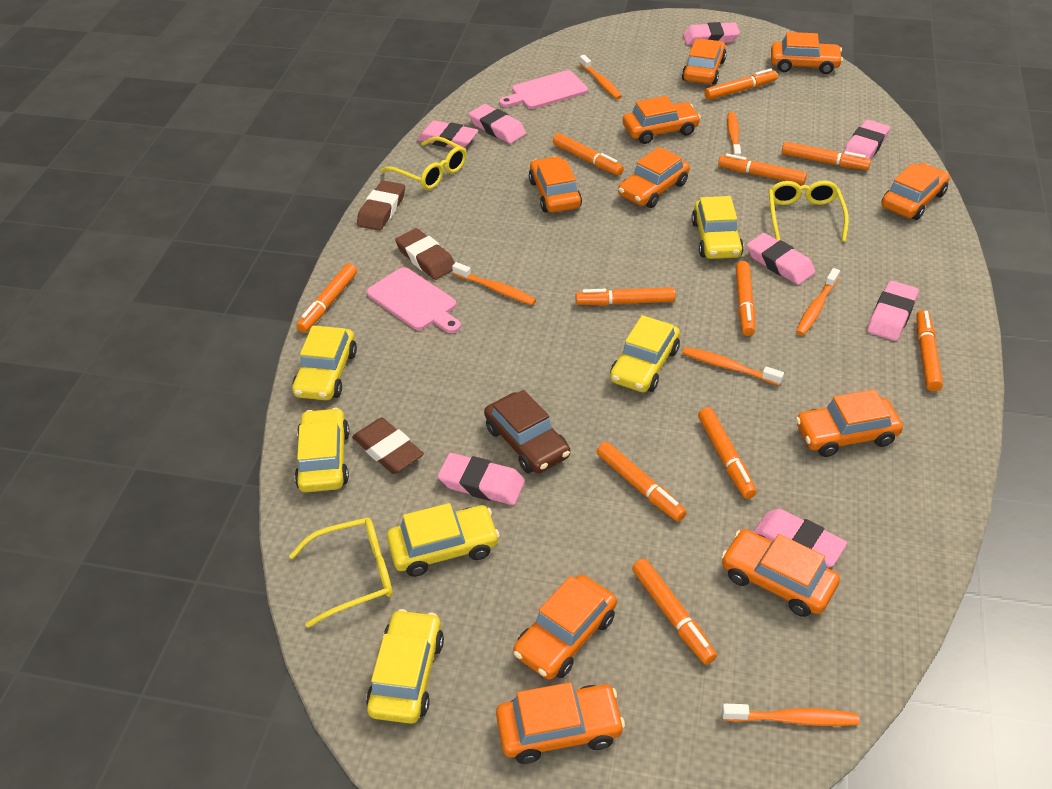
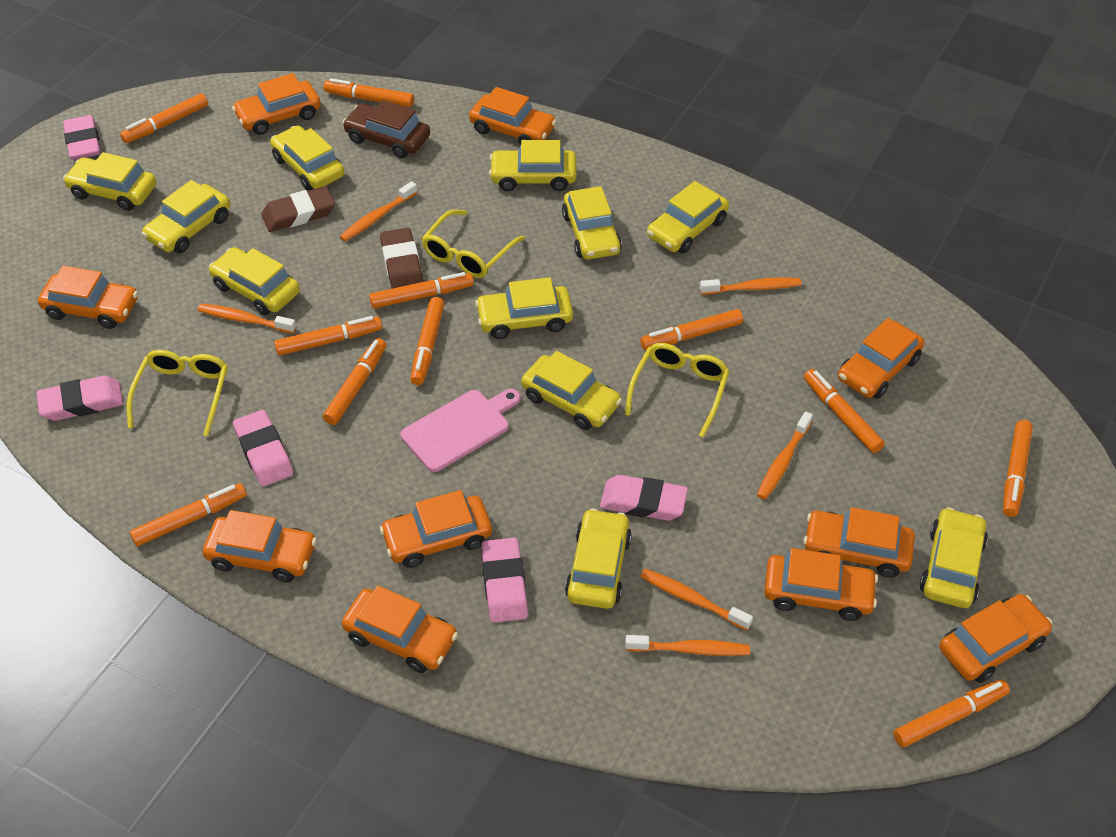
brown eraser: [352,418,424,474] [357,180,405,231] [395,228,455,280] = 3 -> [261,186,335,232] [380,228,423,289] = 2
pink cutting board: [367,267,461,333] [499,70,588,109] = 2 -> [401,389,521,472] = 1
pink eraser: [417,120,479,148] [438,453,525,505] [469,104,526,144] [683,22,740,45] [747,233,815,285] [753,509,847,568] [844,120,890,159] [867,281,919,341] = 8 -> [36,376,123,421] [63,115,101,160] [233,410,293,486] [481,538,528,623] [600,475,688,521] = 5
yellow car: [292,325,357,400] [295,408,350,492] [366,609,444,724] [387,503,500,577] [610,315,680,393] [691,196,744,259] = 6 -> [63,152,156,211] [142,180,230,253] [209,247,300,315] [270,126,344,191] [475,277,573,339] [489,140,576,191] [521,351,622,430] [562,186,622,260] [565,508,632,609] [647,181,729,254] [920,507,988,608] = 11

